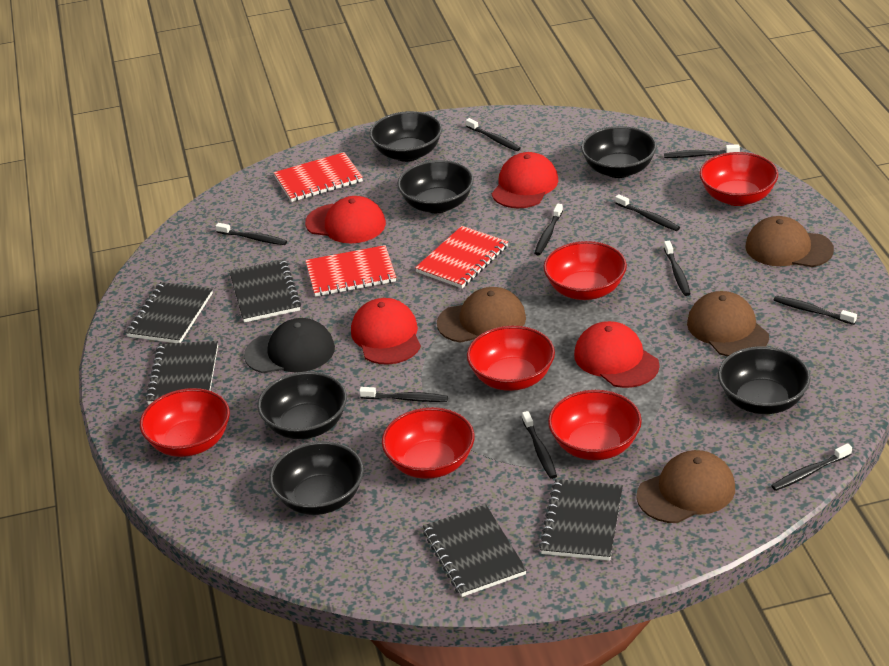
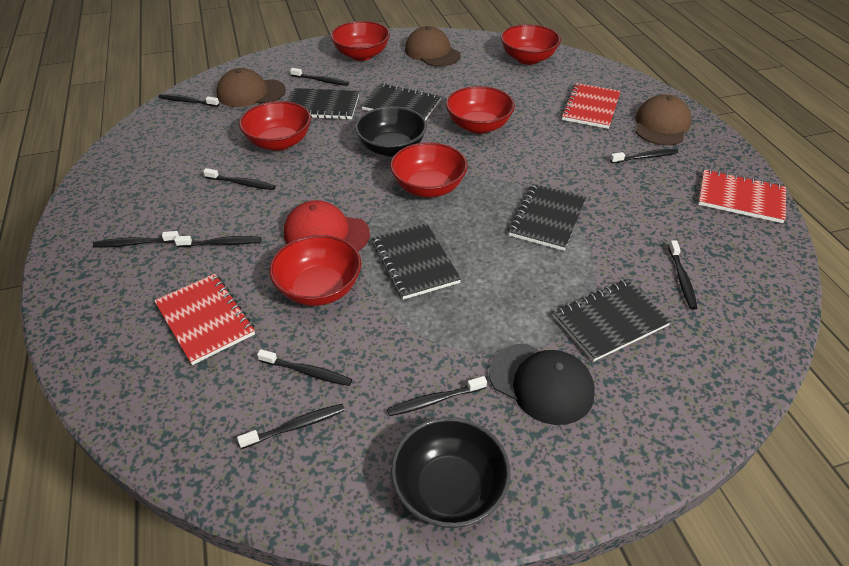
black bowl: [257,371,347,439] [269,441,364,515] [369,111,442,162] [397,160,474,213] [581,126,657,178] [718,346,811,414] = 6 -> [355,106,427,157] [391,417,511,528] = 2
brown cap: [437,287,526,343] [636,450,735,523] [687,291,769,357] [745,216,834,267] = 4 -> [217,68,286,107] [405,26,461,67] [635,94,691,145] = 3
red cap: [305,196,386,243] [351,298,421,365] [492,152,558,208] [574,321,660,388] = 4 -> [284,200,370,251] = 1

